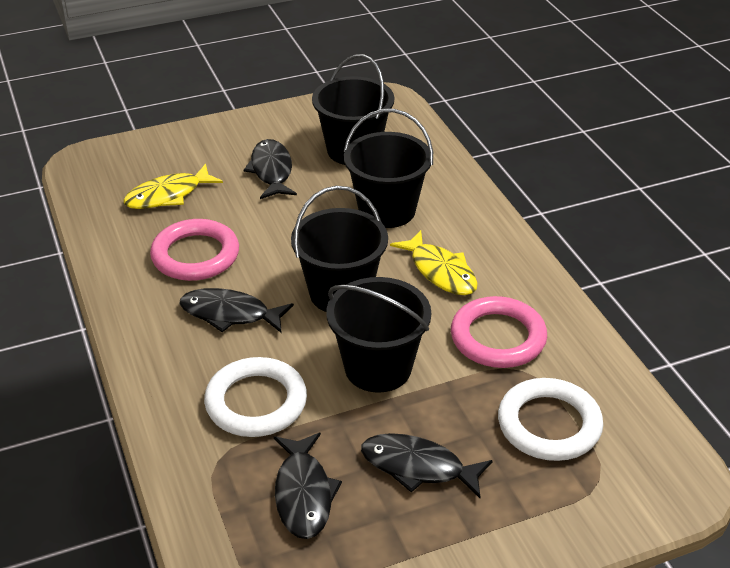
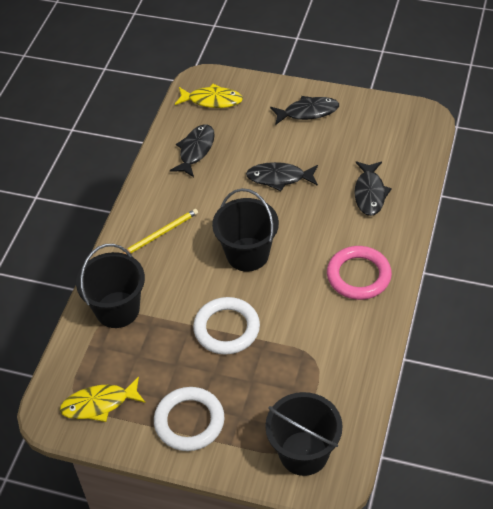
black bucket: [291,186,388,312] [312,54,394,165] [326,277,431,392] [344,109,433,228] = 4 -> [76,244,145,328] [212,188,279,272] [265,392,343,476] = 3
pink ring: [150,219,239,281] [451,296,547,368] = 2 -> [327,246,392,300] = 1
yellow pencil: none = 0 -> [123,209,198,254] = 1

